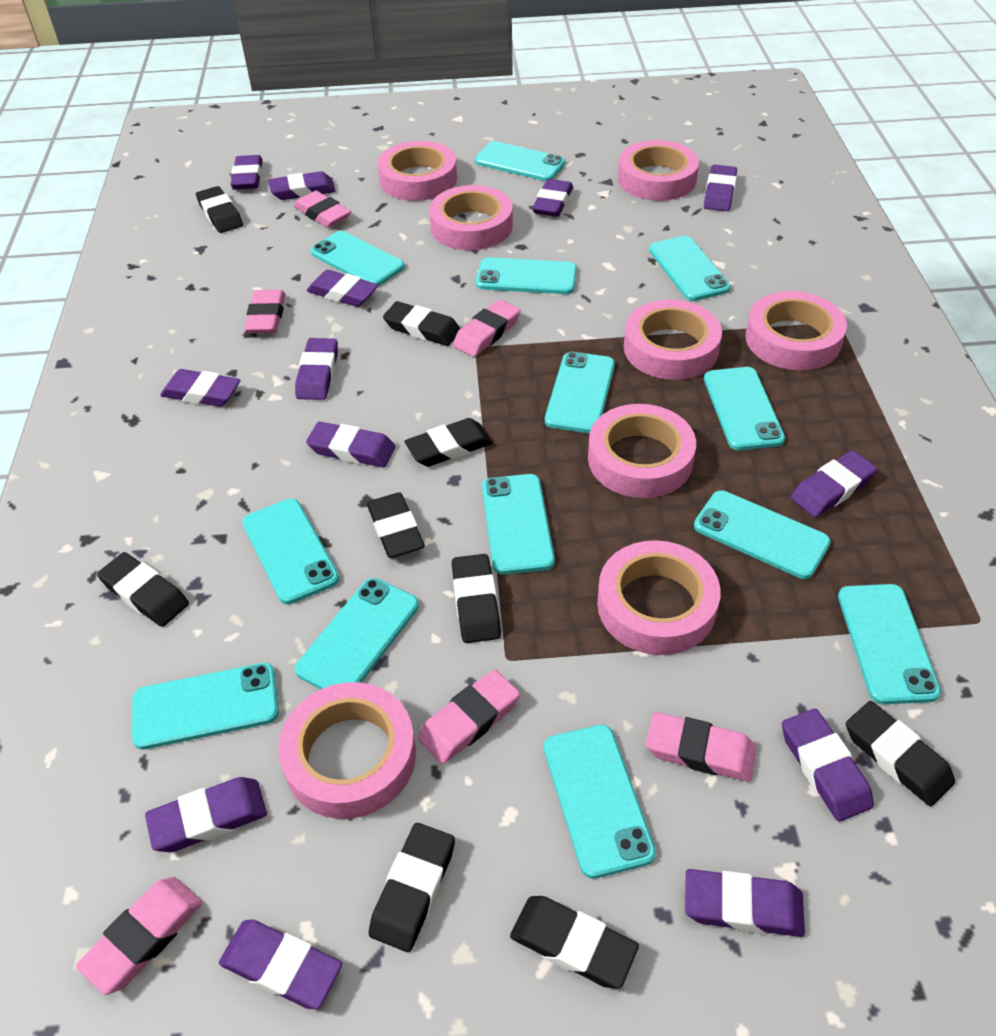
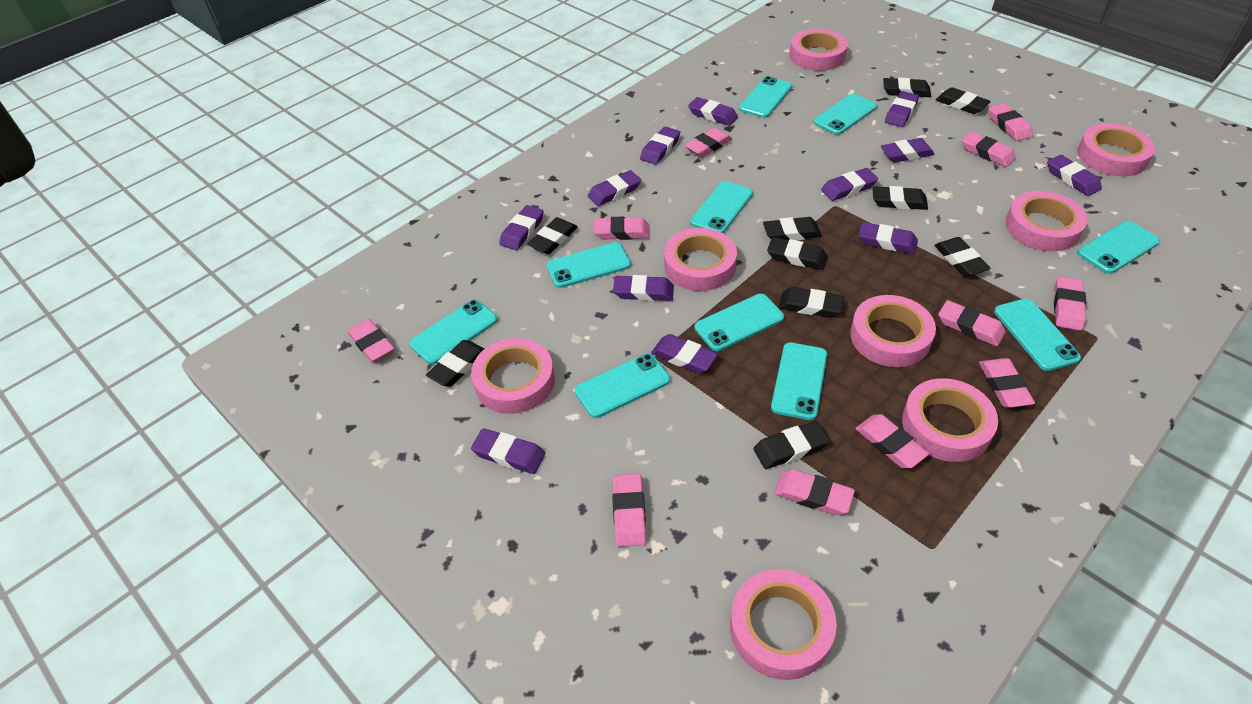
black eraser: [97,552,189,627] [196,186,243,233] [367,492,425,558] [369,823,455,952] [383,301,461,346] [404,418,493,467] [452,554,501,643] [510,896,639,989] [846,701,955,806] = 9 -> [426,340,484,387] [527,217,578,254] [754,421,829,469] [763,217,822,241] [767,237,828,270] [779,287,844,318] [872,186,928,210] [883,78,931,97] [934,237,991,277] [936,87,991,114] = 10
pink eraser: [76,877,203,995] [244,290,285,333] [294,191,351,228] [418,669,520,764] [453,299,521,357] [646,712,757,782] = 6 -> [348,319,395,362] [594,217,650,240] [612,474,646,547] [685,128,732,157] [774,469,855,515] [855,414,929,468] [938,300,1006,346] [962,131,1016,167] [979,358,1035,408] [989,103,1033,141] [1054,276,1086,331] = 11
purple eraser: [145,777,267,852] [160,369,241,407] [219,920,342,1010] [230,155,263,190] [268,171,336,200] [295,338,338,400] [306,422,396,467] [307,270,379,307] [532,179,573,217] [685,869,805,937] [704,165,737,211] [782,709,874,822] [791,450,877,517] = 13 -> [471,428,545,474] [499,205,544,250] [588,170,641,206] [613,275,674,301] [640,126,680,165] [651,334,718,374] [688,97,738,126] [821,168,878,201] [859,222,918,254] [881,138,935,163] [885,91,919,127] [1047,155,1102,196] = 12
turquoise phone: [132,663,279,750] [242,498,339,604] [295,578,419,689] [310,231,405,286] [475,141,566,181] [476,257,577,294] [482,474,555,574] [544,725,656,879] [545,352,615,433] [649,236,731,301] [694,490,831,579] [704,367,785,450] [838,584,941,704] = 13 -> [409,299,498,365] [546,242,631,288] [575,353,670,418] [690,181,753,233] [695,294,784,351] [739,76,792,118] [771,342,827,420] [813,94,877,135] [994,298,1081,371] [1077,221,1160,274] = 10

